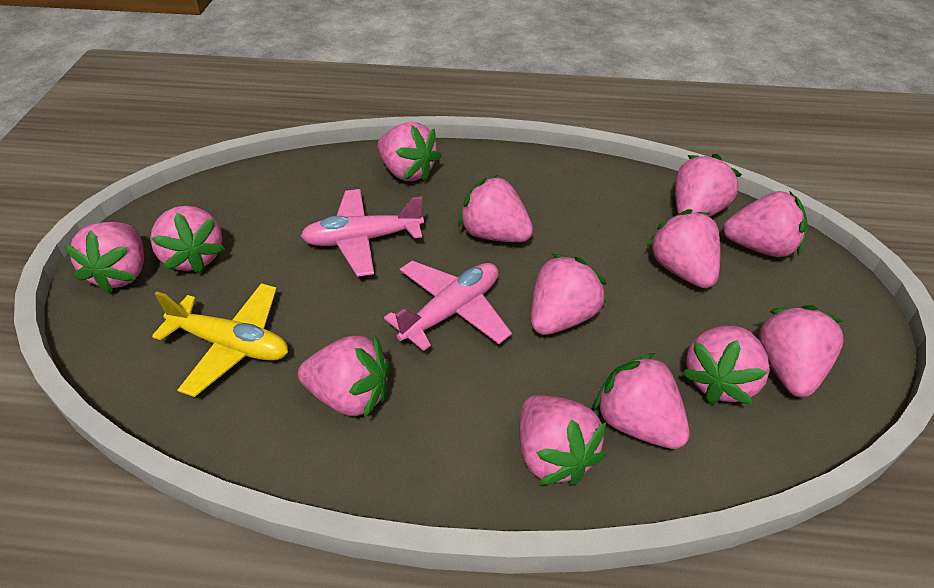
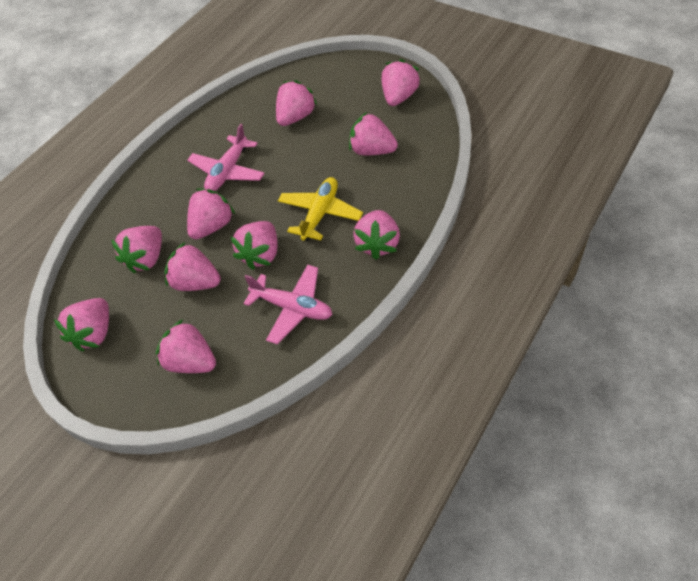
pink strawberry: [64,222,144,294] [150,205,225,274] [298,335,390,419] [377,122,441,181] [458,175,533,242] [520,395,606,485] [531,253,607,335] [593,353,690,449] [647,209,721,288] [675,154,742,217] [682,326,770,405] [723,191,808,257] [759,305,844,397] = 13 -> [54,298,109,351] [111,226,162,273] [156,319,216,373] [165,242,221,291] [187,188,235,239] [231,221,278,270] [276,80,317,126] [349,112,398,155] [353,210,400,260] [382,59,420,106] = 10

